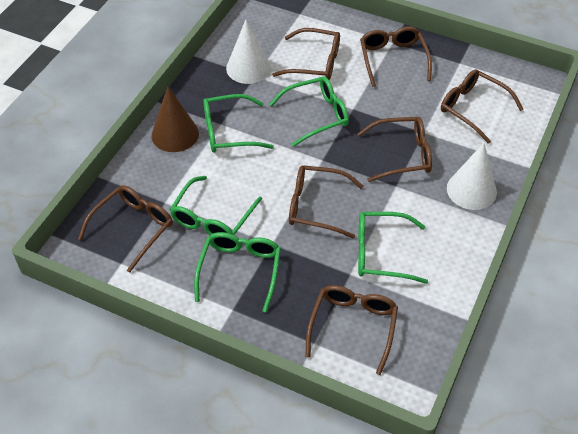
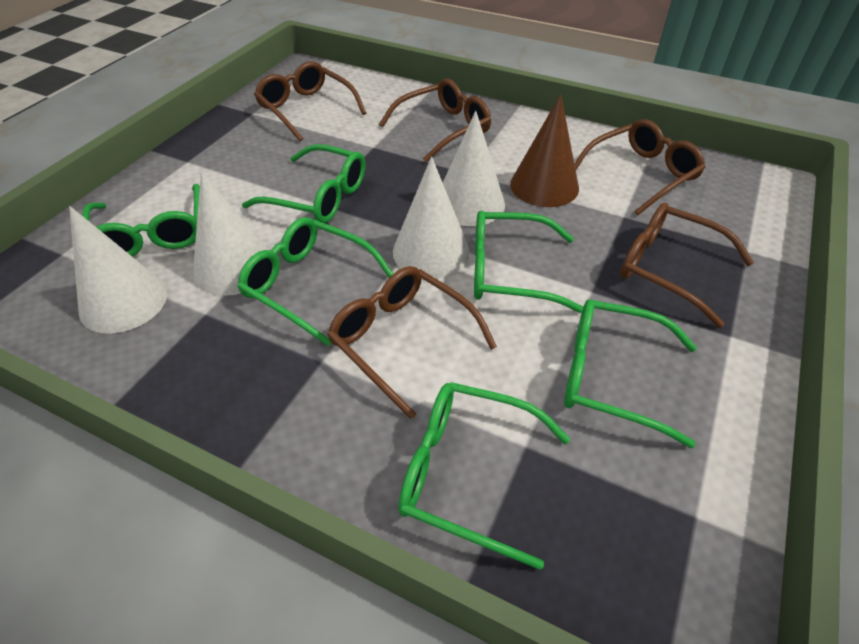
brown glasses: [78,185,173,273] [272,28,340,80] [289,165,363,239] [305,285,398,375] [358,117,432,182] [360,27,432,87] [441,69,523,144] = 7 -> [254,61,366,141] [327,266,497,419] [379,79,491,163] [575,119,706,215] [620,203,754,328] = 5
green glasses: [170,176,262,235] [194,232,281,313] [203,94,274,153] [269,77,349,147] [358,212,428,284] = 5 -> [82,184,200,257] [237,217,394,346] [242,144,365,223] [398,382,570,570] [474,210,583,313] [564,299,697,448] = 6
white cone: [226,19,271,84] [447,143,497,210] = 2 -> [69,206,167,334] [193,172,268,296] [393,157,470,278] [443,111,505,226] = 4

